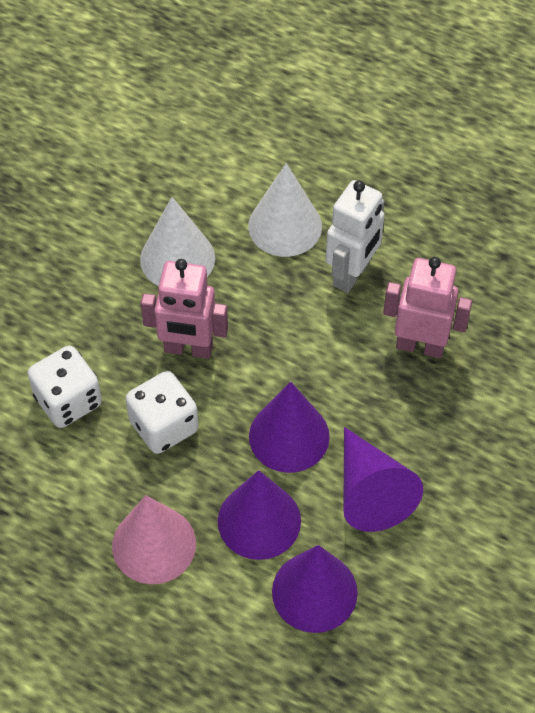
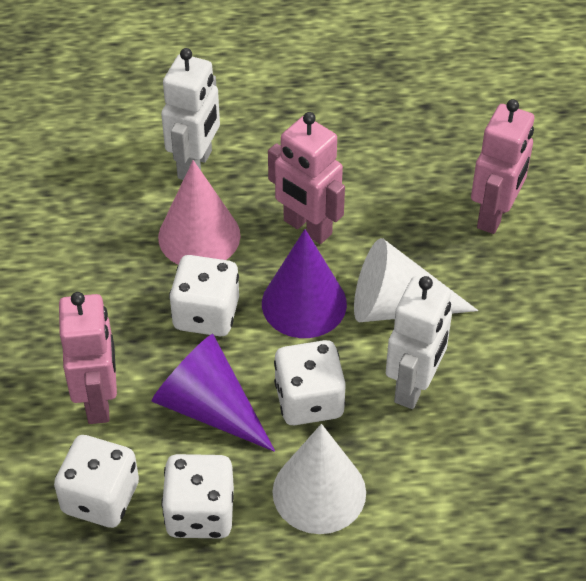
pink robot: [141,259,228,359] [383,257,472,358] = 2 -> [59,292,117,424] [268,112,345,244] [471,99,534,234] = 3
purple cone: [218,470,301,560] [249,382,330,473] [272,545,358,633] [343,427,423,532] = 4 -> [151,334,275,452] [262,229,347,338] = 2
white dice: [27,346,102,428] [125,371,199,454] = 2 -> [54,435,139,528] [161,454,234,539] [169,255,239,336] [274,340,346,426] = 4
white robot: [326,180,384,293] = 1 -> [161,48,220,180] [386,276,452,409] = 2

